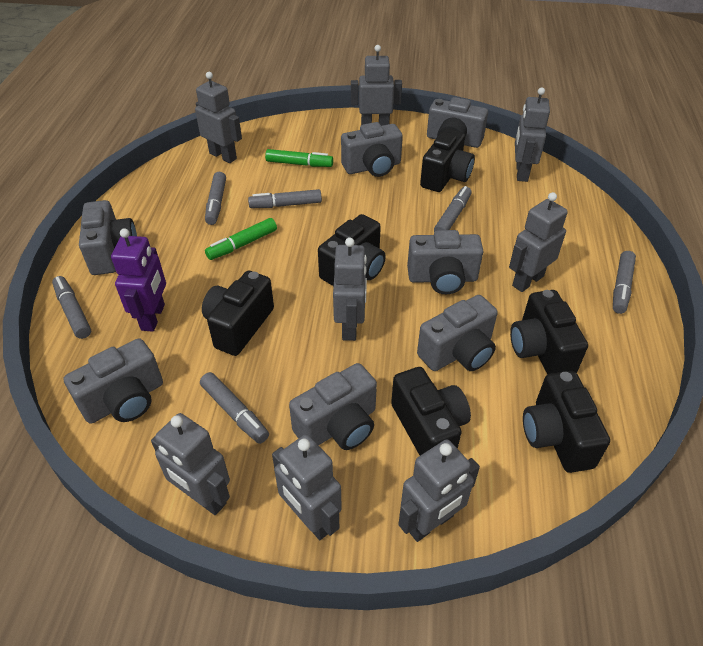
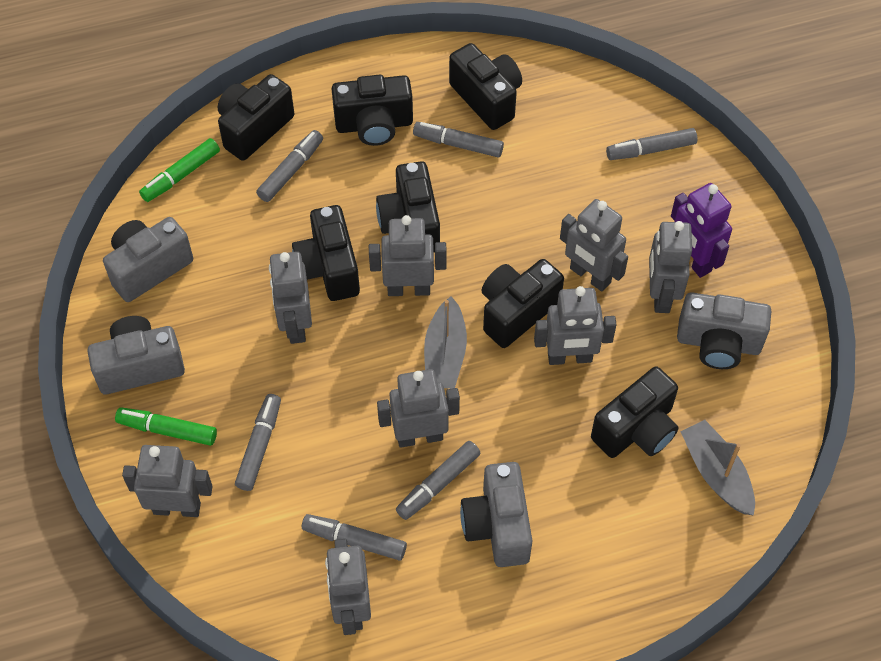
black camera: [202,271,274,356] [318,214,386,286] [391,367,471,456] [420,128,475,192] [510,290,588,375] [523,371,610,473] = 6 -> [218,74,294,161] [292,205,360,301] [332,75,413,146] [376,161,440,253] [449,43,522,130] [482,259,564,348] [591,367,679,458] = 7
grey boat: none = 0 -> [424,296,467,389] [681,420,755,515] = 2
grey camera: [63,338,163,424] [79,200,137,275] [289,363,377,450] [341,122,403,177] [407,230,484,294] [417,295,498,371] [427,97,488,148] = 7 -> [87,316,185,394] [103,217,193,302] [460,462,532,567] [677,292,771,369] = 4

